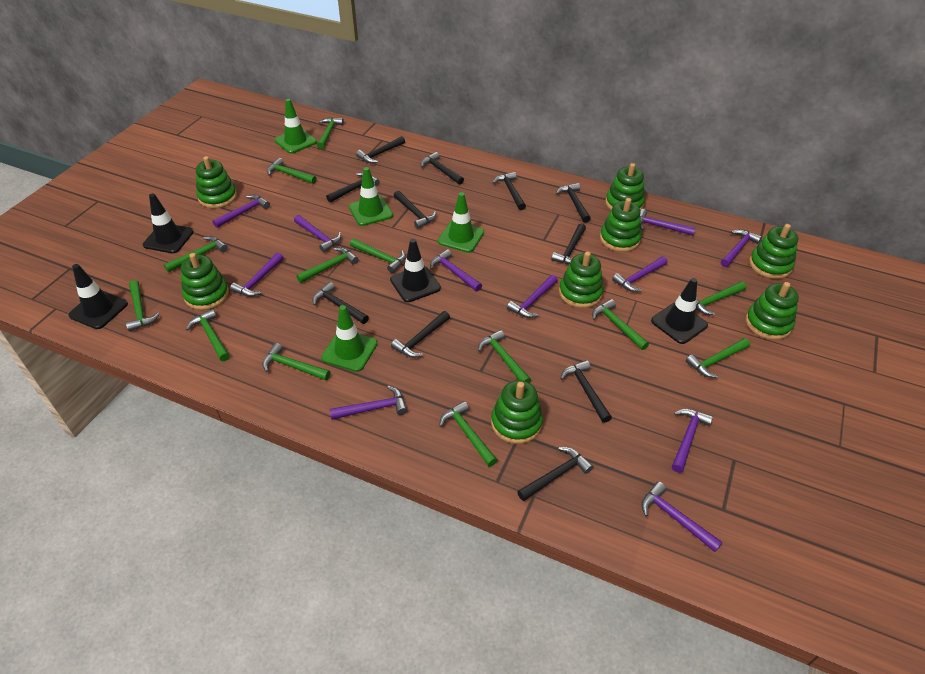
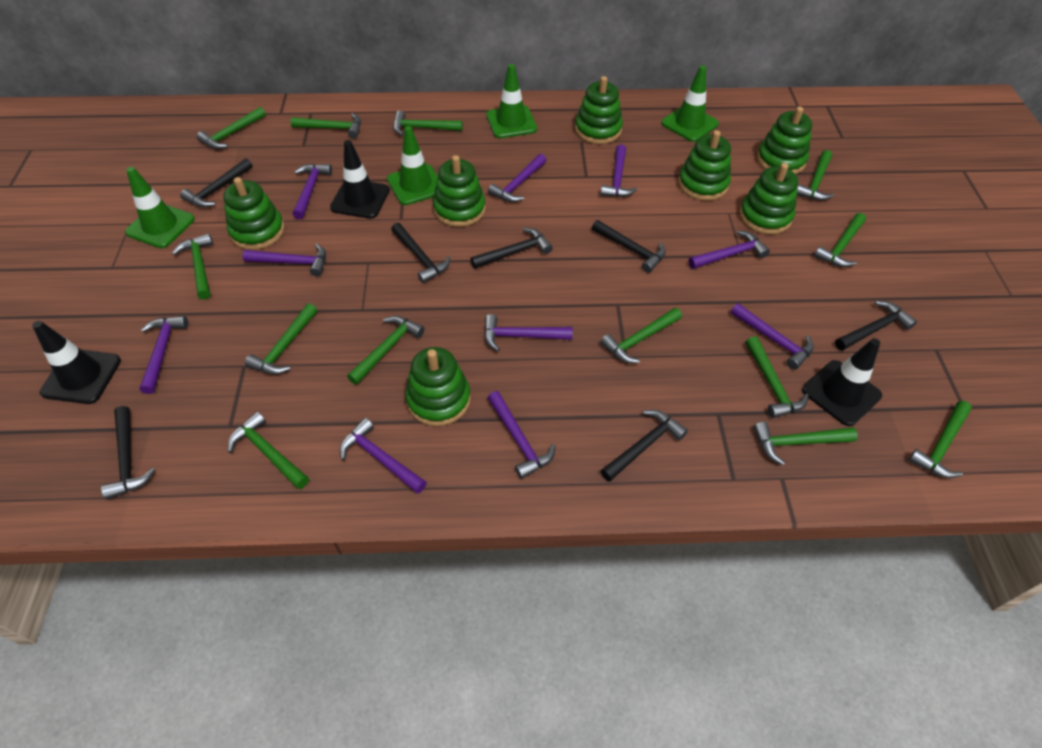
black hammer: [312,282,369,324] [326,172,380,202] [356,136,405,163] [391,311,450,358] [394,191,436,229] [421,152,464,185] [492,172,526,210] [517,447,593,501] [551,224,586,264] [556,183,591,223] [560,360,612,423] = 11 -> [101,406,155,500] [180,158,253,208] [391,223,450,283] [470,228,553,269] [592,220,666,273] [600,410,688,482] [835,301,917,351] = 7
black traffic cone: [68,264,128,329] [143,193,194,253] [390,239,441,302] [651,278,708,344] = 4 -> [32,321,121,404] [330,140,390,219] [802,338,882,426] = 3
green stacking toy: [181,253,229,310] [196,156,237,208] [491,380,543,444] [559,251,604,308] [600,198,642,252] [605,163,645,210] [746,282,799,340] [749,224,798,279] = 8 -> [223,177,284,250] [405,347,471,426] [433,155,486,227] [575,76,623,144] [678,130,731,201] [739,163,798,234] [757,107,812,174] = 7
purple hammer: [212,195,270,228] [230,253,284,297] [294,215,341,252] [330,386,407,420] [430,249,482,292] [507,275,558,318] [612,256,668,292] [640,209,695,236] [641,481,723,552] [672,409,713,473] [721,229,762,267] = 11 -> [140,316,188,394] [242,244,326,276] [293,164,332,219] [340,418,427,494] [484,314,573,351] [487,391,556,479] [488,154,547,202] [600,144,637,197] [688,231,770,269] [730,303,814,370] = 10

